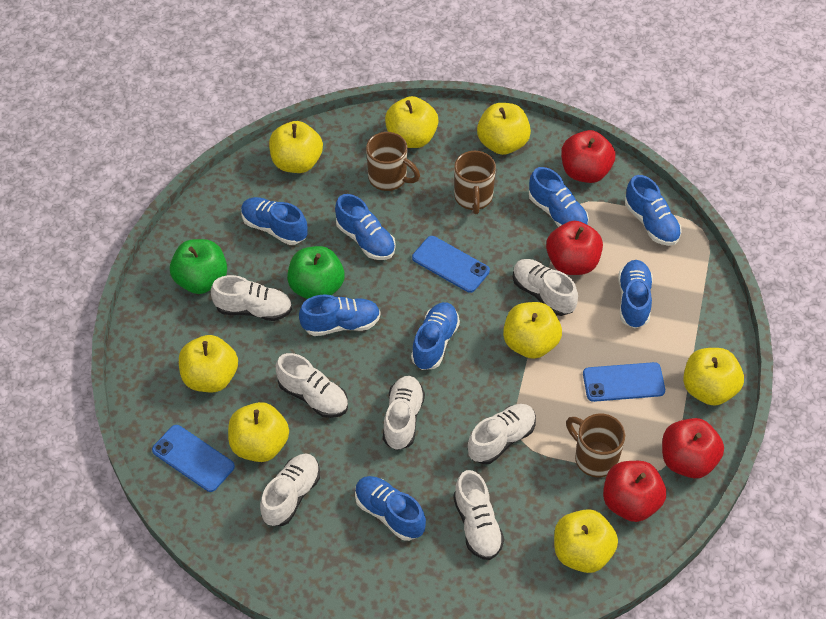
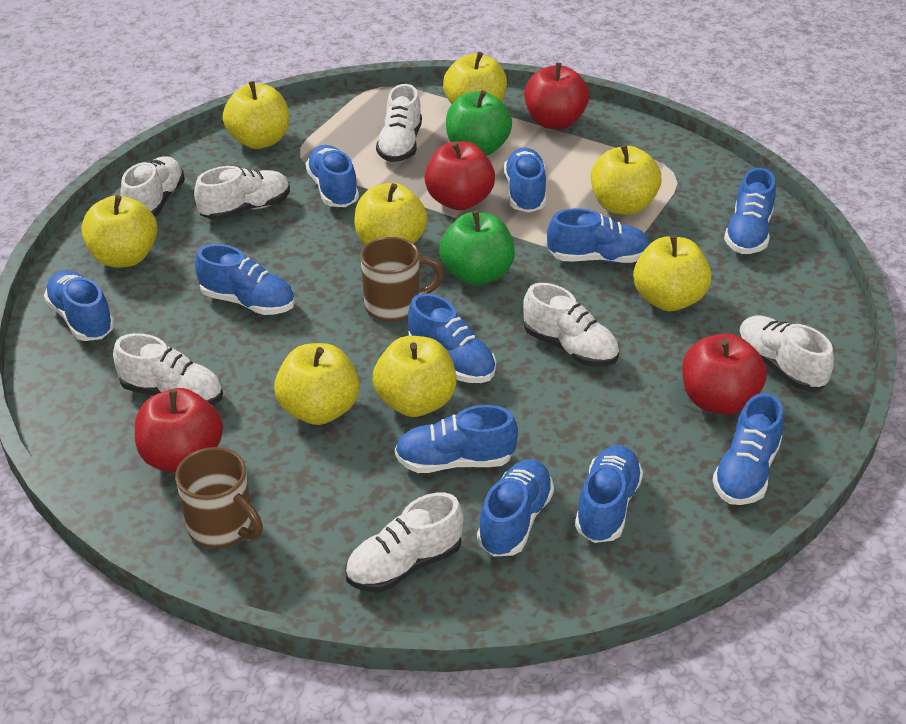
blue phone: [152,425,235,492] [412,236,490,293] [583,362,665,402] = 3 -> none = 0
blue shoe: [241,197,308,245] [299,294,380,336] [335,194,396,260] [355,476,426,541] [411,302,460,370] [529,167,589,227] [618,260,653,328] [625,175,682,246] = 8 -> [44,270,115,341] [195,244,295,315] [305,145,359,207] [395,405,518,473] [408,293,496,383] [477,459,554,557] [504,147,546,213] [547,208,650,263] [575,445,643,543] [712,393,784,505] [724,168,776,254] = 11
brown mug: [366,132,420,191] [454,151,496,214] [566,413,626,477] = 3 -> [175,447,263,548] [360,237,444,322] = 2

